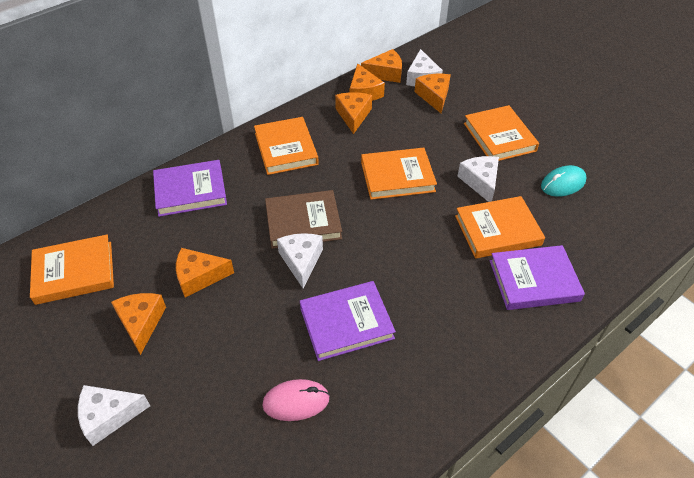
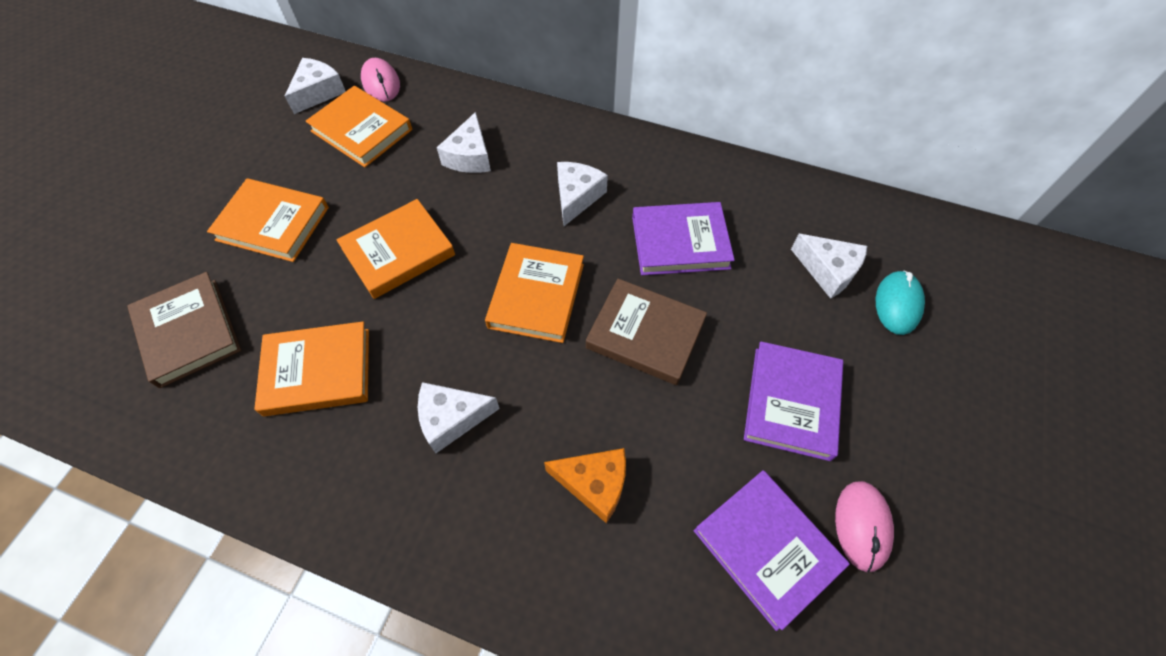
brown book: [265,190,342,249] = 1 -> [128,272,241,388] [586,279,707,385] = 2
orange cheese: [111,293,166,355] [176,248,234,298] [335,92,372,134] [350,63,385,101] [361,49,402,83] [414,74,451,113] = 6 -> [544,448,626,523] = 1
pink mouse: [262,379,330,421] = 1 -> [361,58,400,102] [835,481,894,572] = 2
white cheese: [78,385,150,446] [277,233,323,289] [406,49,443,86] [457,156,499,202] = 4 -> [285,58,346,114] [418,382,500,453] [437,112,491,173] [557,162,608,226] [791,234,867,299] = 5

